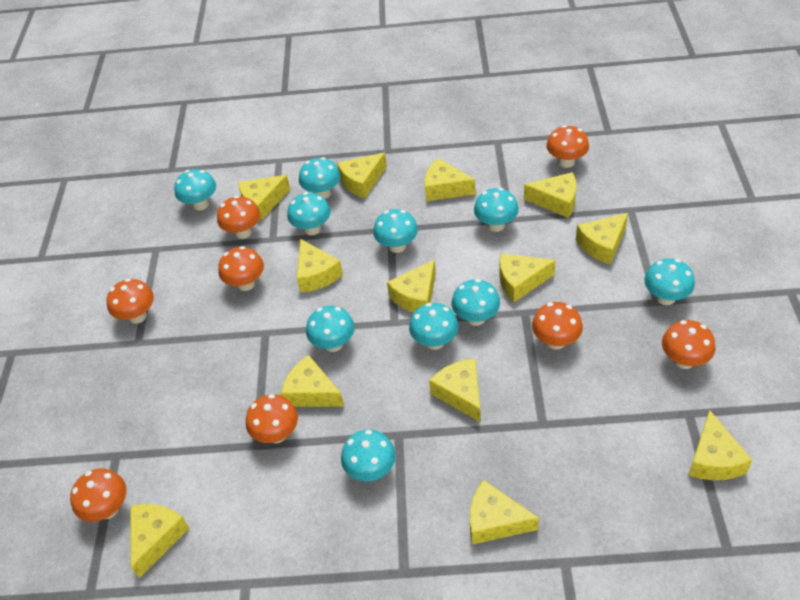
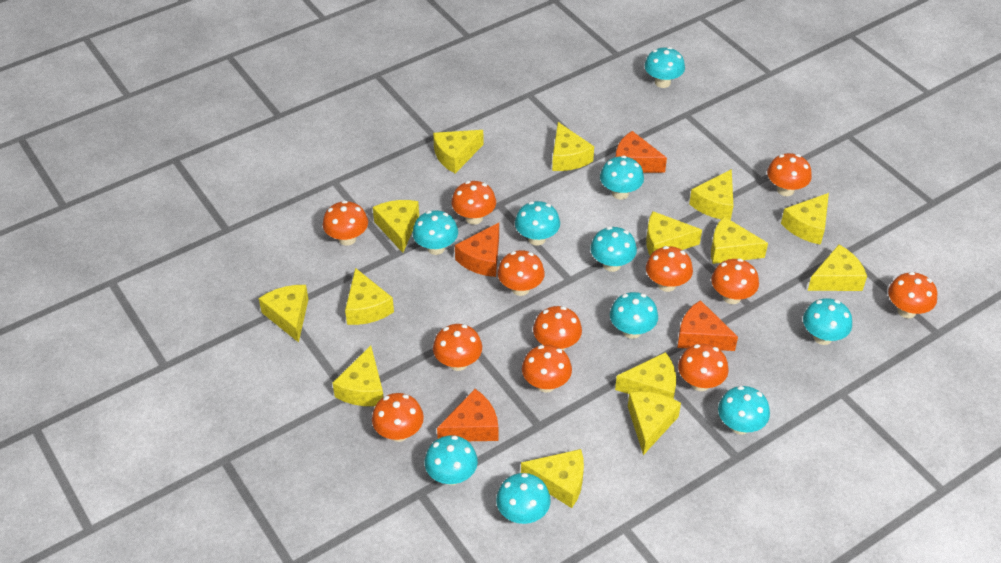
orange cheese: none = 0 -> [437,389,498,441] [455,223,499,277] [616,131,667,173] [678,300,738,351] = 4
orange mushroom: [70,469,126,522] [107,278,154,324] [217,196,260,239] [218,246,264,291] [246,394,298,443] [532,302,583,350] [546,125,589,168] [662,320,715,369] = 8 -> [323,201,368,246] [372,393,424,442] [433,324,482,371] [451,181,496,225] [498,250,545,296] [522,345,572,393] [533,306,582,351] [646,246,693,292] [678,344,729,391] [711,259,759,304] [767,153,812,196] [888,272,937,318] = 12
yellow cheese: [130,504,190,578] [238,175,290,220] [281,355,344,407] [297,239,343,293] [337,153,387,199] [387,259,436,313] [424,158,476,201] [429,358,481,423] [470,480,539,545] [500,253,556,303] [524,172,577,218] [576,213,628,265] [688,410,752,480] = 13 -> [259,285,308,343] [332,345,383,406] [345,268,394,325] [373,200,419,253] [433,130,484,173] [521,449,584,508] [552,122,594,171] [615,352,676,399] [628,391,681,455] [646,211,702,255] [689,169,733,220] [711,217,768,264] [781,193,829,245] [807,245,867,291] = 14

